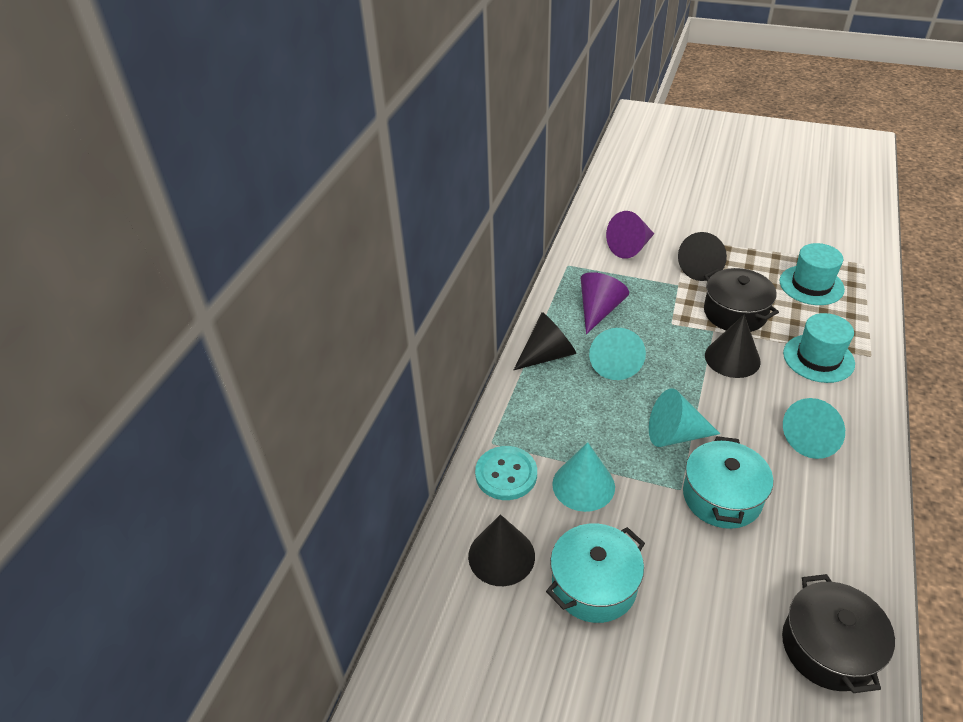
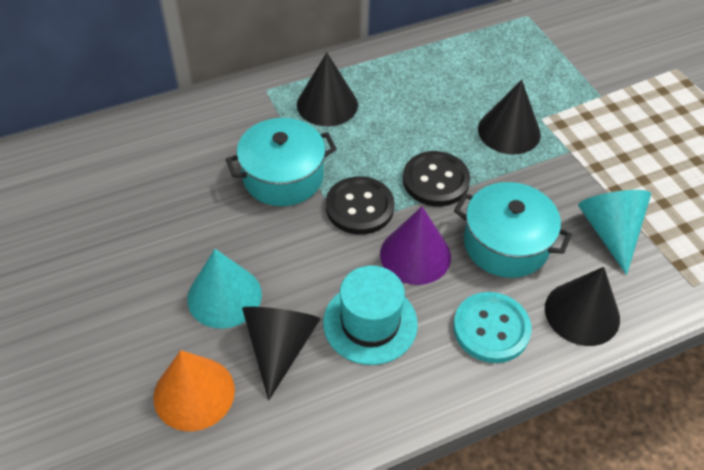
black button: none = 0 -> [326,176,394,235] [403,151,470,206] = 2
black pot: [704,268,779,332] [782,574,895,693] = 2 -> none = 0
orange cone: none = 0 -> [153,350,235,431] = 1
purple cone: [581,272,629,334] [606,211,654,259] = 2 -> [380,207,451,285] = 1
turquoise cone: [552,442,615,512] [589,328,646,380] [649,388,720,447] [783,398,845,459] = 4 -> [187,249,262,329] [578,190,651,275] = 2
turquoise hat: [780,243,845,305] [783,313,855,383] = 2 -> [323,266,418,365] = 1

